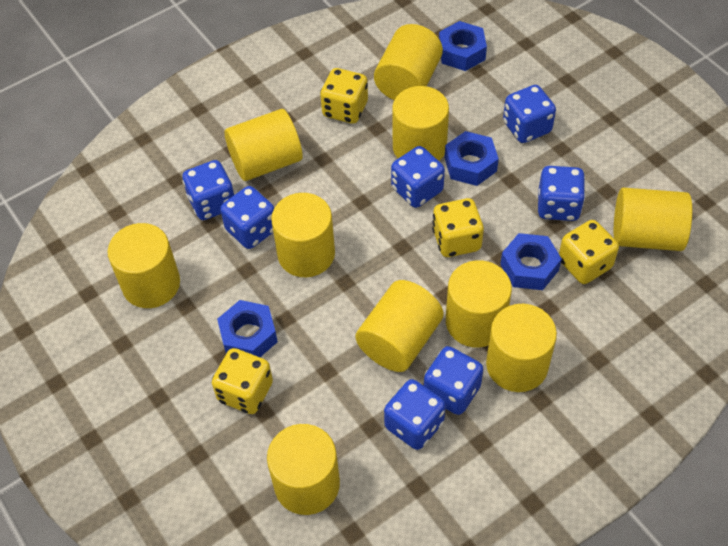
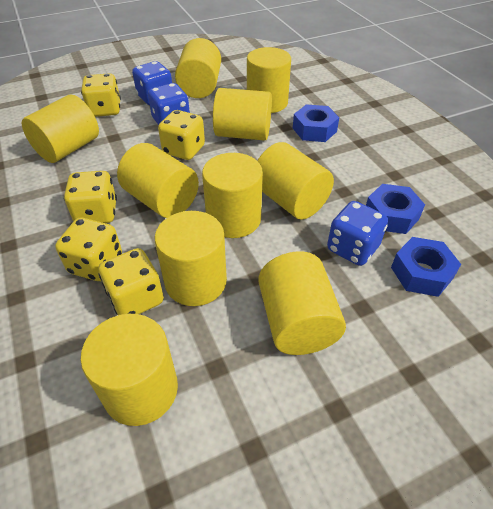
blue dice: [182,160,234,220] [220,186,274,249] [384,379,446,450] [391,146,445,208] [424,346,483,415] [503,85,556,143] [538,166,585,221] = 7 -> [132,61,172,105] [148,83,190,125] [327,201,388,266] = 3
blue nut: [217,300,278,357] [439,21,487,71] [445,131,499,186] [500,233,562,290] = 4 -> [293,104,339,142] [366,184,425,234] [391,237,461,297] = 3
yellow dice: [212,348,273,414] [320,68,368,124] [432,198,484,257] [559,220,619,284] = 4 -> [55,218,122,281] [64,171,117,223] [81,73,121,117] [98,248,164,315] [158,110,205,160] = 5

